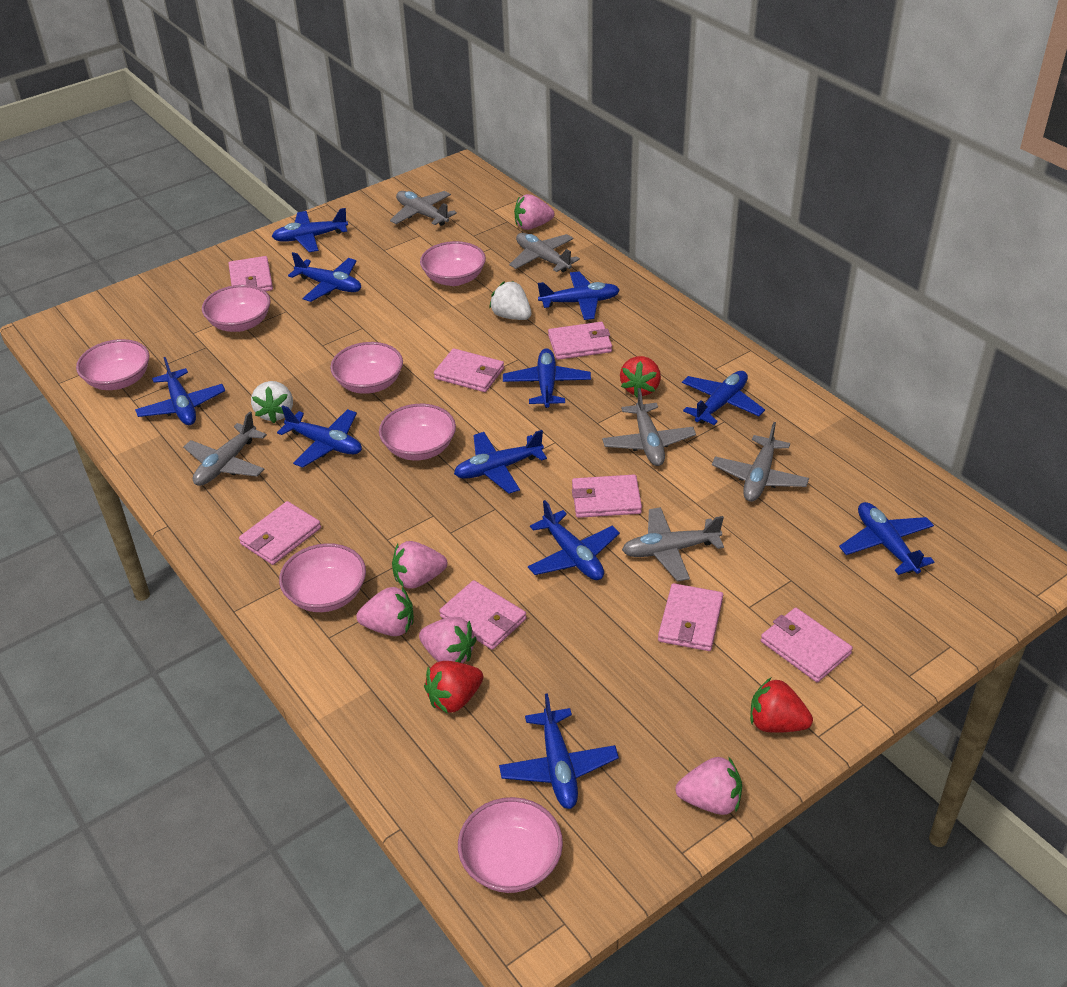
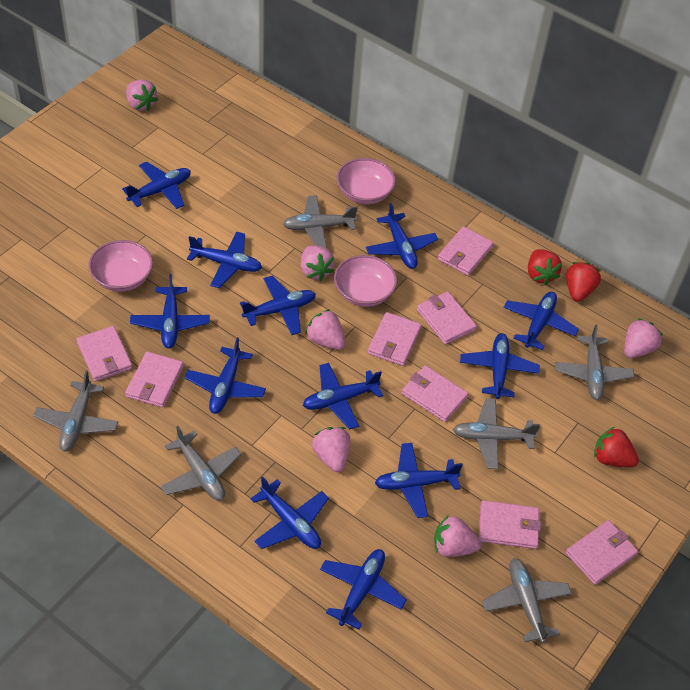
blue plane: [135,357,225,425] [272,208,348,252] [277,406,362,468] [288,252,361,302] [454,430,547,494] [499,693,619,809] [503,348,591,408] [528,500,620,580] [538,272,620,320] [682,371,765,425] [839,502,934,575] = 11 -> [122,162,191,209] [130,274,210,349] [184,338,266,414] [187,231,262,288] [240,276,316,335] [250,476,329,549] [303,363,383,429] [320,549,407,630] [366,203,438,269] [375,443,463,518] [460,333,540,399] [503,292,579,350] = 12
pink bowl: [76,339,149,390] [202,285,271,332] [279,543,366,612] [330,342,403,394] [379,404,456,460] [420,241,486,286] [458,797,563,893] = 7 -> [88,240,153,292] [334,255,397,307] [337,158,396,204] = 3
pink strawberry: [356,587,414,636] [392,541,448,589] [419,617,477,663] [514,194,554,230] [676,756,742,815] = 5 -> [126,80,158,111] [301,245,335,281] [305,309,345,350] [312,427,350,472] [434,516,481,557] [624,318,663,358] = 6
white strawberry: [251,381,293,423] [489,281,531,320] = 2 -> none = 0

